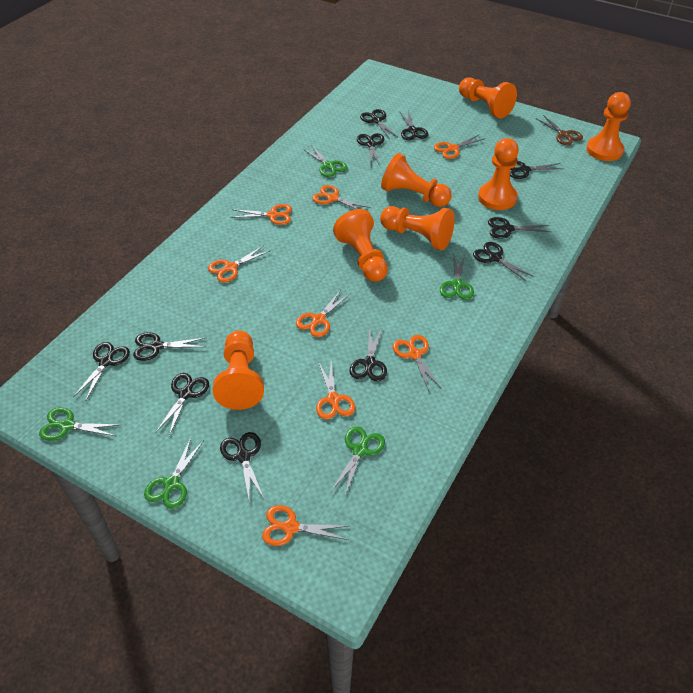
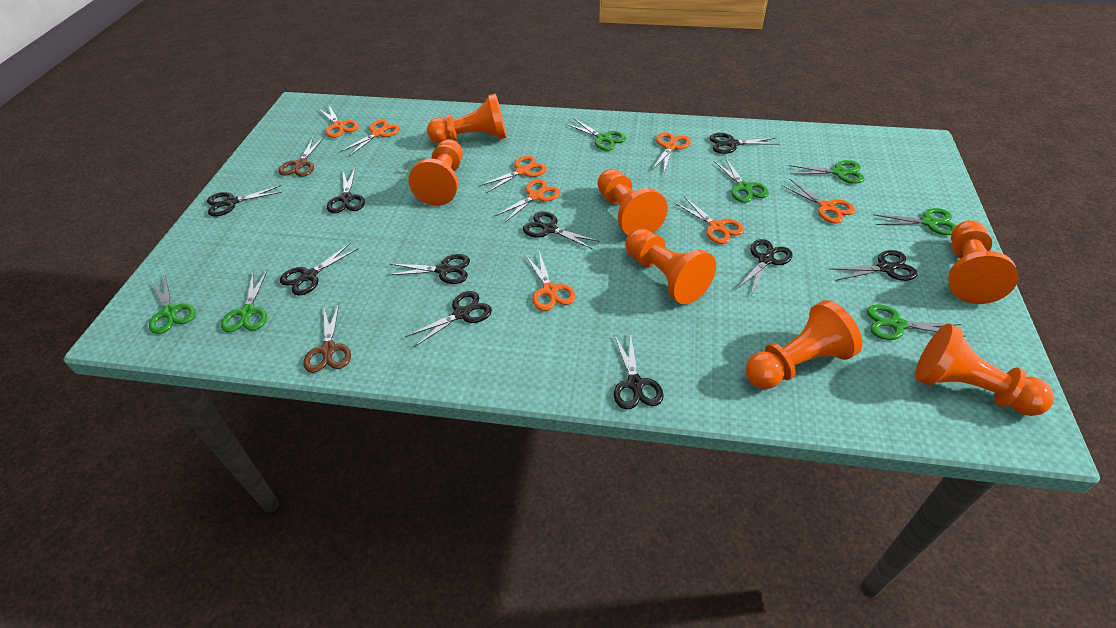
black scissors: [73,342,130,400] [133,332,205,361] [156,373,209,436] [220,432,264,504] [349,327,387,381] [357,133,384,166] [360,109,398,139] [399,110,429,140] [473,242,534,282] [488,217,551,239] [510,161,564,179] = 11 -> [207,185,282,216] [280,243,359,296] [327,169,365,213] [388,254,470,284] [405,291,492,347] [523,211,598,249] [614,332,664,410] [709,133,778,154] [736,239,792,295] [831,250,918,281] = 10
brown scissors: [537,115,583,145] = 1 -> [278,137,324,177] [303,304,351,373] = 2
green scissors: [39,407,118,441] [144,438,204,509] [303,145,347,177] [331,426,385,496] [440,253,474,300] = 5 -> [149,275,196,334] [221,270,267,332] [566,118,626,151] [714,157,769,203] [788,160,865,184] [867,304,966,340] [873,208,956,235] = 7

